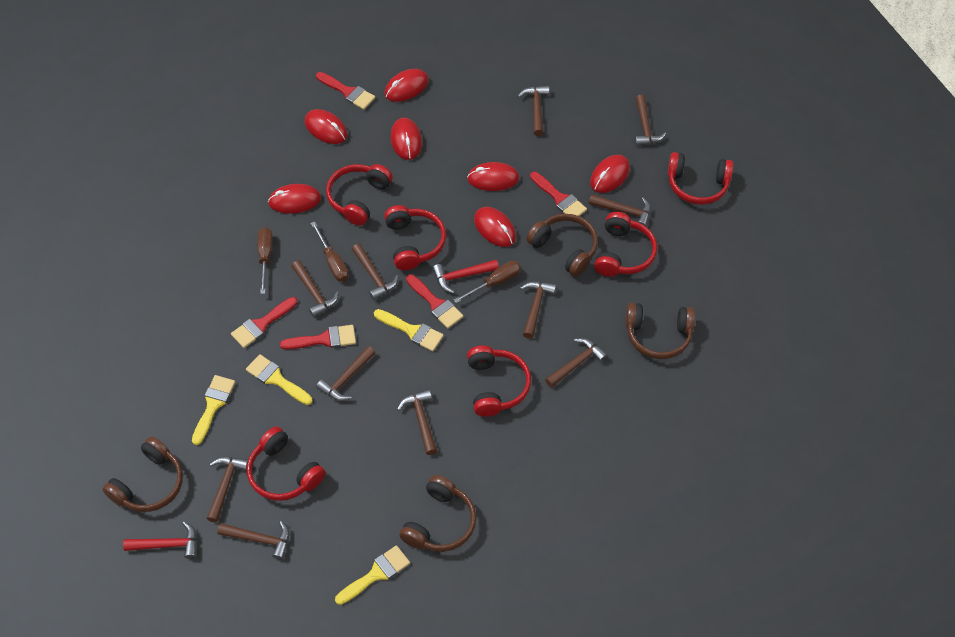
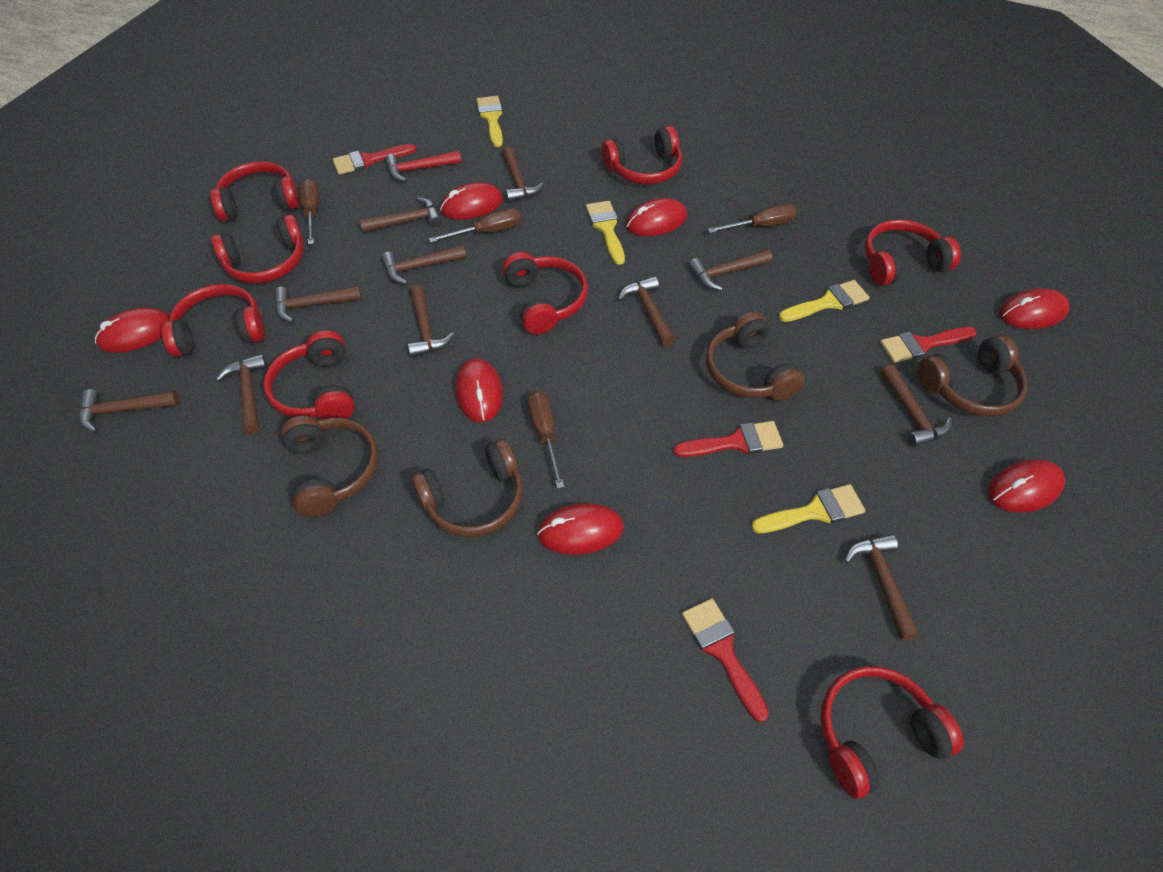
brown screwdriver: [258,227,273,294] [311,221,349,282] [454,261,521,303] = 3 -> [299,179,319,245] [429,208,521,243] [528,391,564,489] [708,204,797,233] = 4
red brush: [231,297,297,348] [280,325,356,349] [316,72,375,110] [406,274,464,328] [530,172,587,216] = 5 -> [333,144,416,175] [673,421,783,457] [682,598,769,722] [880,327,977,363] = 4
red hammer: [123,521,197,559] [432,260,499,293] = 2 -> [385,151,461,182] = 1
red headphones: [247,426,326,501] [326,164,393,226] [384,205,446,270] [467,345,531,417] [594,212,657,277] [668,152,733,205] = 6 -> [161,284,265,357] [210,161,300,221] [211,214,304,283] [263,330,355,419] [503,252,588,334] [601,126,682,184] [820,666,964,799] [864,219,961,286] = 8

